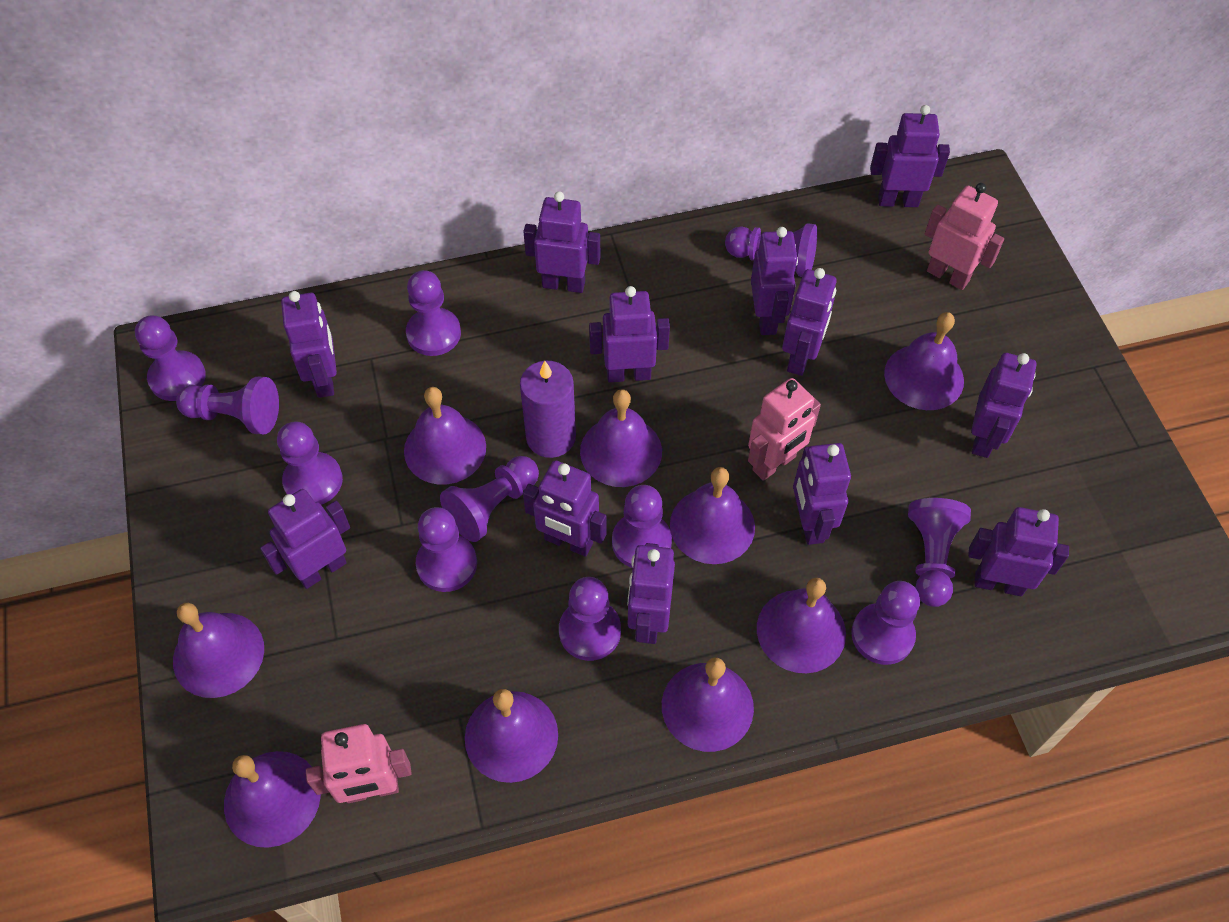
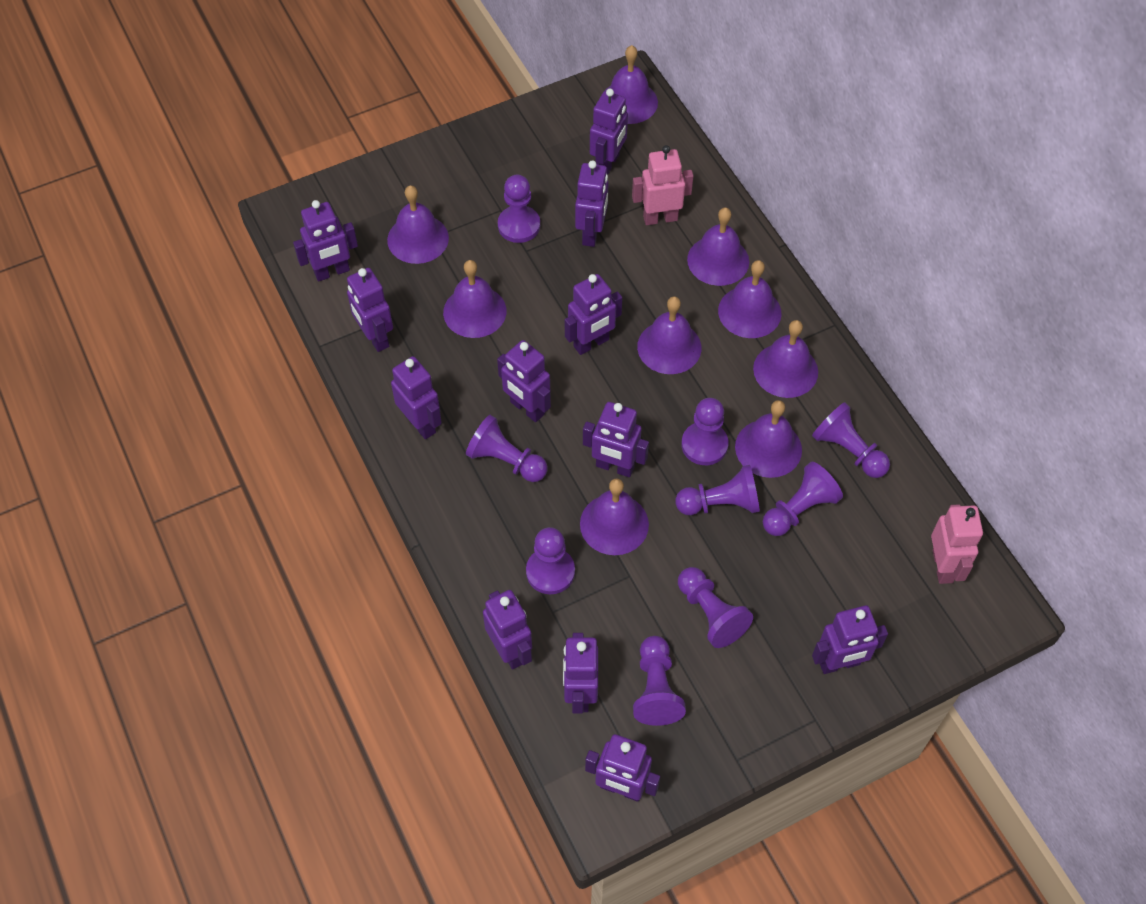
pink robot: [306,724,412,803] [748,378,821,481] [925,183,1004,290] = 3 -> [632,145,693,225] [931,504,983,584] = 2
purple candle: [520,361,576,458] = 1 -> none = 0
purple pawn: [135,316,206,401] [176,377,279,435] [277,421,343,505] [406,270,461,356] [416,507,477,592] [440,456,539,542] [559,577,621,661] [612,485,672,568] [725,223,817,277] [851,581,920,665] [908,498,971,607] = 11 -> [466,415,547,482] [498,175,540,243] [526,527,575,594] [633,636,686,726] [675,465,760,515] [678,567,753,648] [681,398,729,465] [763,462,843,536] [812,402,890,478] = 9

